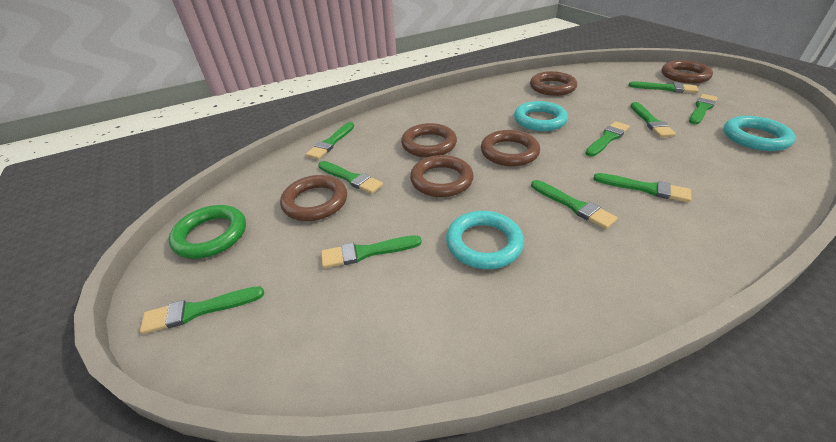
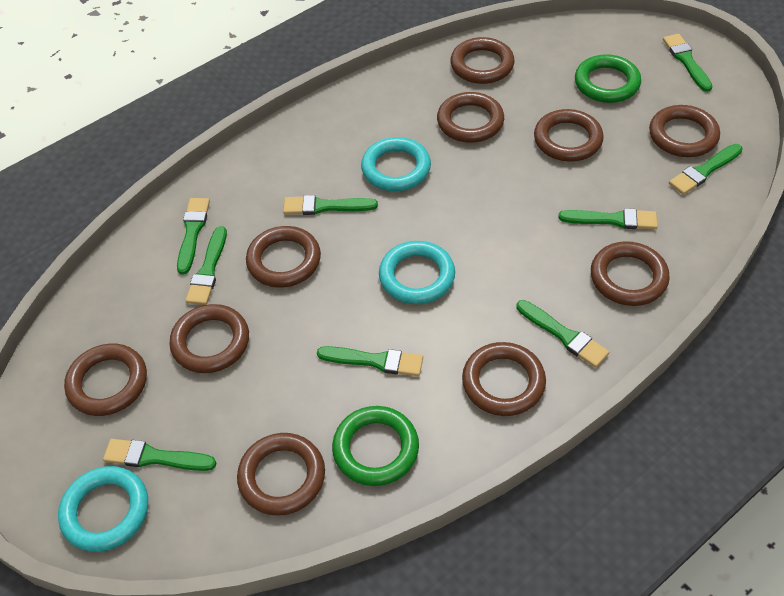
brown ring: [280,175,347,221] [401,123,457,158] [410,155,474,197] [481,130,540,166] [530,71,577,96] [662,60,713,84] = 6 -> [64,343,147,416] [169,304,249,373] [237,433,325,516] [246,226,321,288] [437,92,504,143] [450,37,515,84] [462,342,546,416] [534,109,604,162] [591,241,670,306] [649,105,720,157] = 10
green brush: [140,286,264,334] [305,122,354,160] [318,161,383,194] [321,235,422,268] [531,180,618,229] [585,121,630,157] [593,173,691,203] [628,81,699,93] [630,102,676,137] [689,94,718,124] = 10 -> [103,439,216,471] [177,198,210,274] [186,226,227,305] [283,195,378,215] [317,346,423,376] [517,300,609,368] [559,208,658,229] [663,34,712,92] [669,144,743,195] = 9
green ring: [168,205,246,259] = 1 -> [332,406,419,486] [575,54,641,103] = 2

